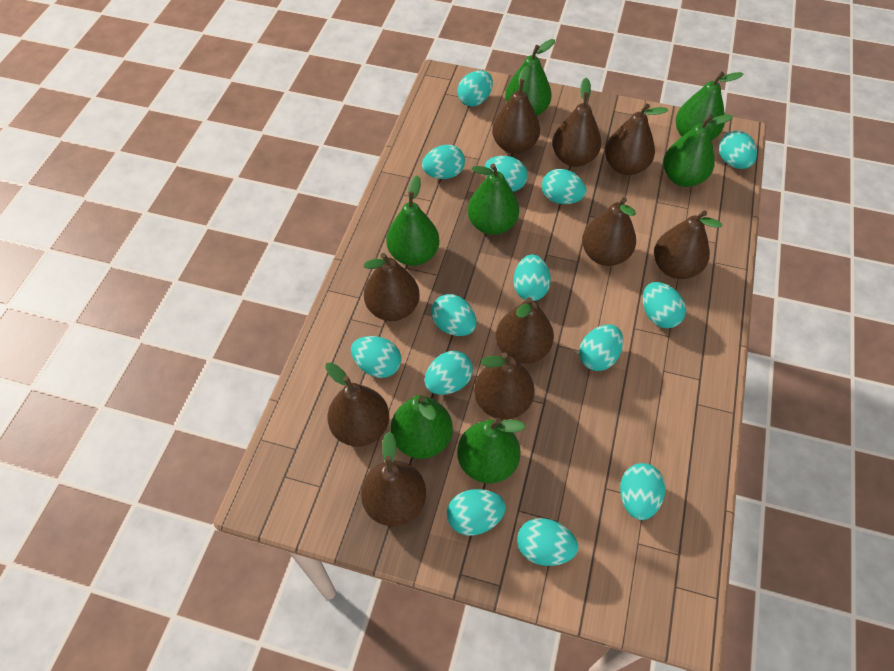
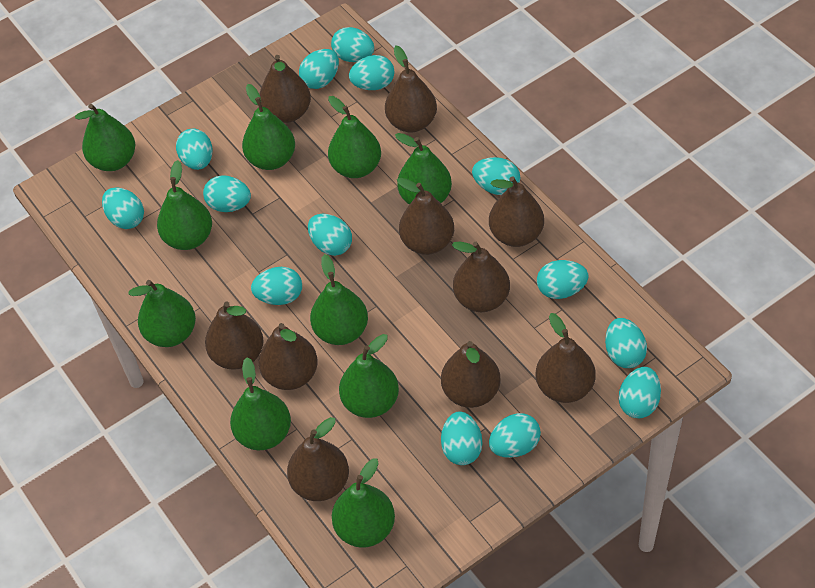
green pear: [386,175,439,266] [391,395,453,459] [457,418,525,484] [468,164,519,235] [505,39,555,116] [663,114,733,187] [676,72,744,140] = 7 -> [75,104,135,171] [128,280,196,347] [157,160,212,250] [230,358,291,450] [242,84,295,170] [310,254,368,345] [328,96,381,178] [332,458,395,548] [339,334,399,418] [395,133,452,204] = 10

